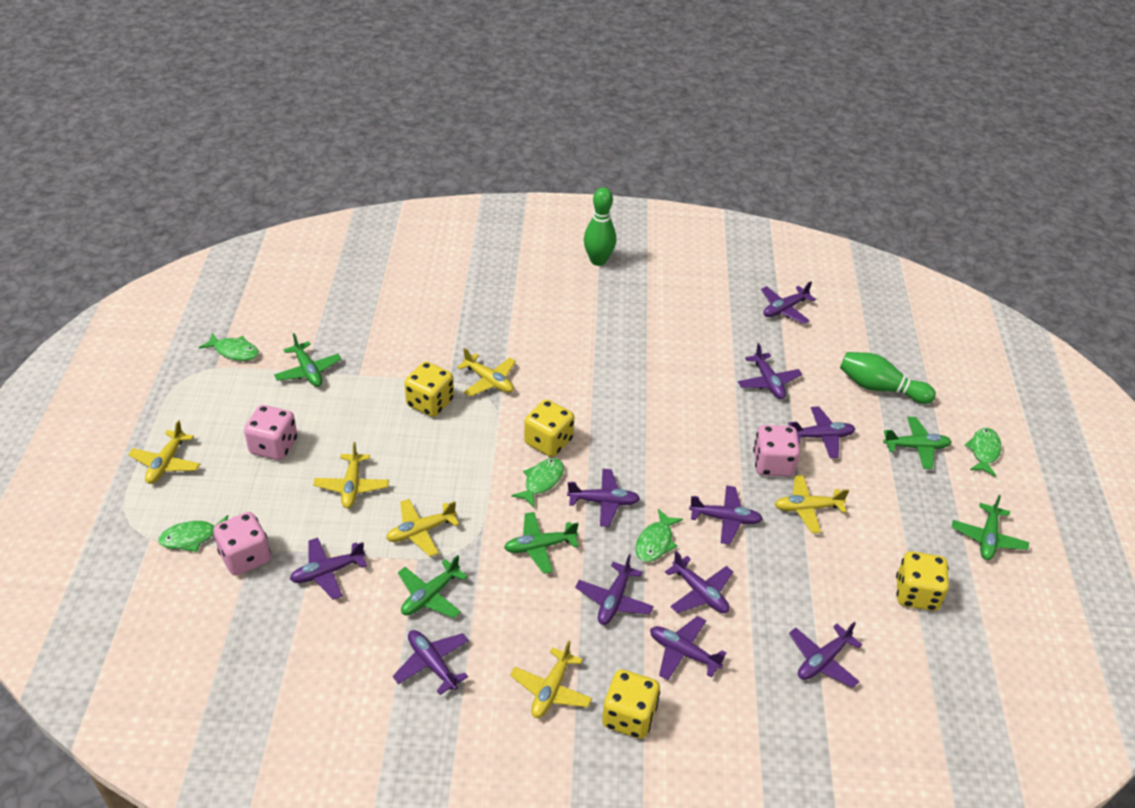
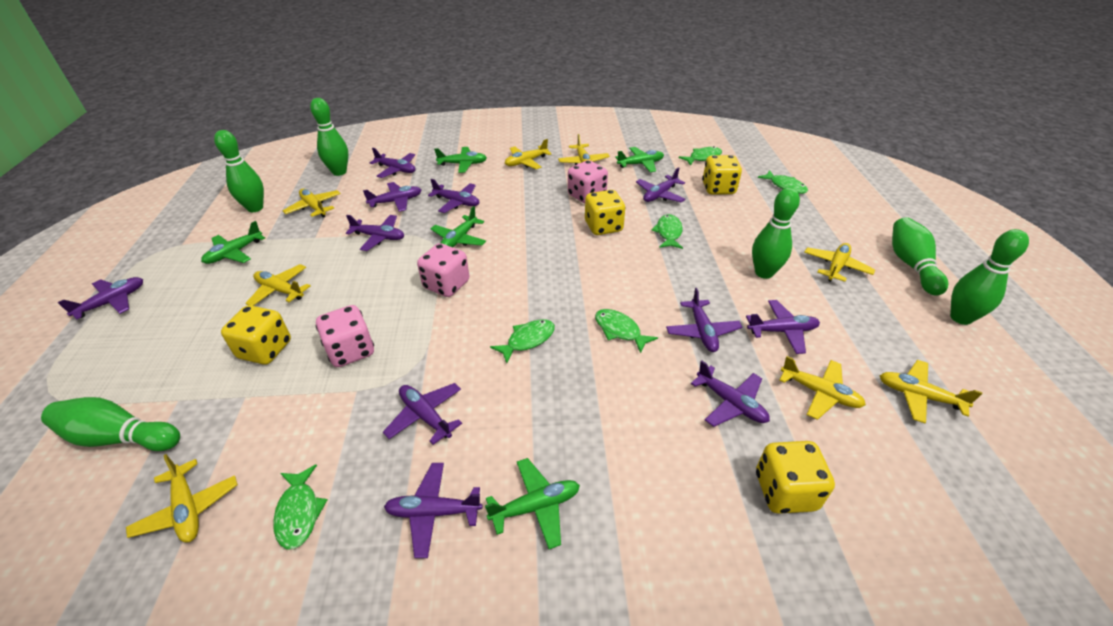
green bowling pin: [584,187,616,266] [840,352,936,404] = 2 -> [41,397,180,451] [214,130,264,212] [310,98,348,176] [752,188,800,279] [892,217,948,296] [950,229,1029,325] = 6
green fish: [158,515,228,552] [199,333,259,361] [511,458,564,508] [635,509,683,562] [964,428,1001,477] = 5 -> [273,465,327,549] [490,319,555,363] [595,309,658,353] [651,214,683,249] [679,146,722,166] [758,170,808,194] = 6
yellow plane: [128,420,200,484] [313,442,389,509] [386,499,459,557] [457,348,516,397] [510,641,592,718] [775,475,849,533] = 6 -> [126,454,238,543] [245,264,311,306] [282,188,341,217] [505,139,552,169] [558,134,610,165] [779,356,866,420] [804,243,875,282] [880,360,982,424] = 8

